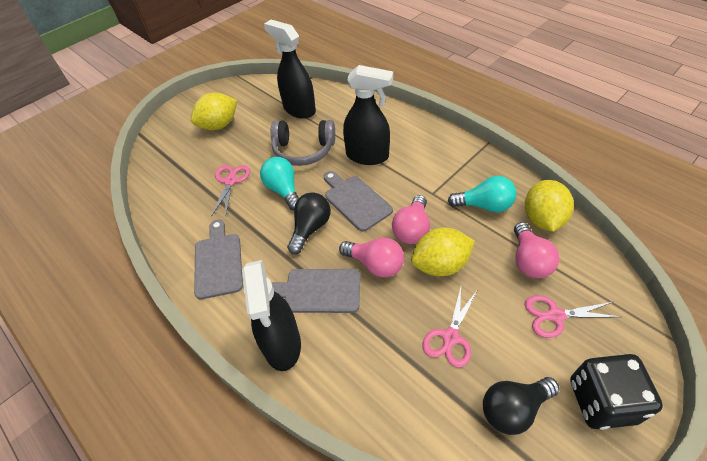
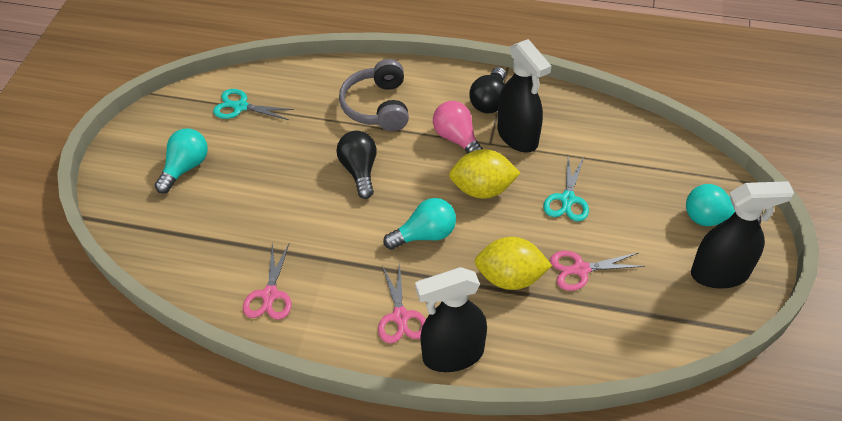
black dice: [570,354,663,430] = 1 -> none = 0
grey cutting board: [194,219,243,299] [271,269,360,313] [324,171,393,232] = 3 -> none = 0
pink light bulb: [339,238,404,278] [392,195,430,244] [514,222,560,278] = 3 -> [433,101,483,154] = 1
turquoise light bulb: [260,157,299,210] [448,176,516,212] = 2 -> [155,128,208,193] [383,198,456,249] [686,184,761,226] = 3
turquoise scissors: none = 0 -> [213,89,294,120] [543,157,589,222] = 2
yellow lemon: [191,92,237,130] [411,228,475,276] [525,180,574,232] = 3 -> [449,149,520,199] [474,237,552,290] = 2

